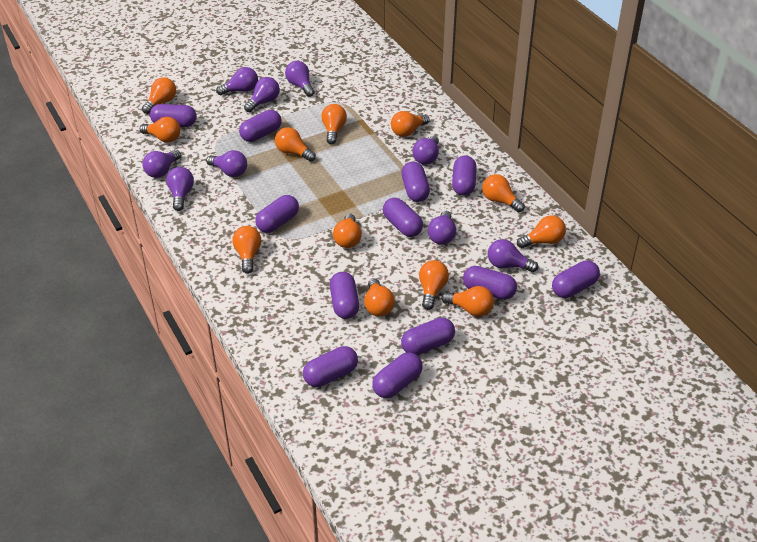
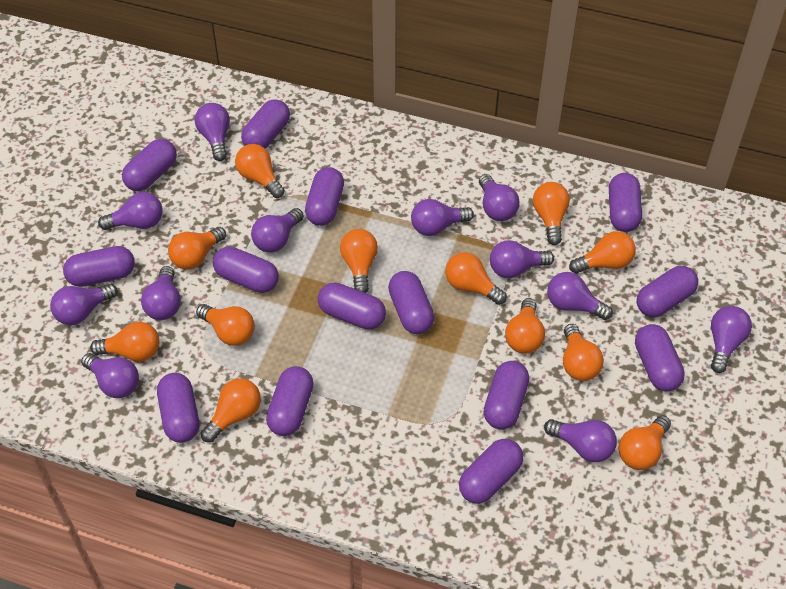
purple capsule: [150,104,197,127] [239,110,282,142] [255,195,299,233] [303,346,358,387] [330,272,359,319] [372,352,423,398] [383,198,423,237] [401,162,430,202] [401,318,455,355] [452,155,477,196] [463,266,517,300] [552,260,600,298] = 12 -> [63,246,135,287] [122,139,177,191] [157,373,199,443] [213,247,279,293] [241,99,290,149] [266,366,314,436] [305,167,344,226] [318,282,386,330] [388,271,434,334] [459,439,523,504] [484,361,529,430] [609,173,642,232] [635,324,685,391] [637,266,698,317] = 14
purple light bulb: [143,150,181,178] [166,167,194,211] [206,150,247,177] [216,67,258,95] [244,77,280,112] [285,61,315,97] [412,136,439,165] [428,211,456,245] [488,239,538,272] = 9 -> [50,283,117,325] [81,353,139,398] [98,192,162,230] [141,266,181,320] [195,103,230,161] [251,208,304,253] [411,199,474,236] [479,174,520,221] [490,240,554,278] [544,419,617,462] [547,272,613,320] [711,306,752,373] = 12

